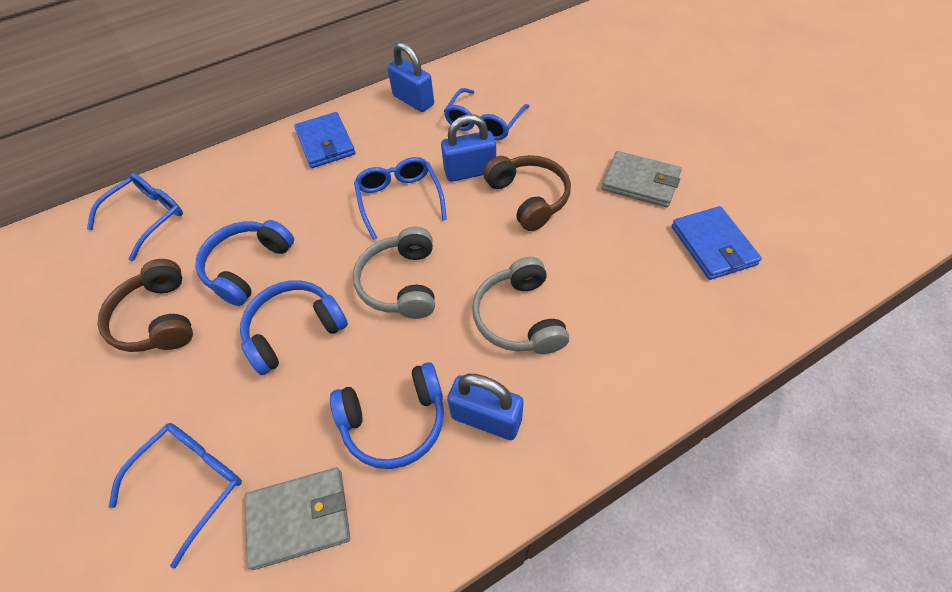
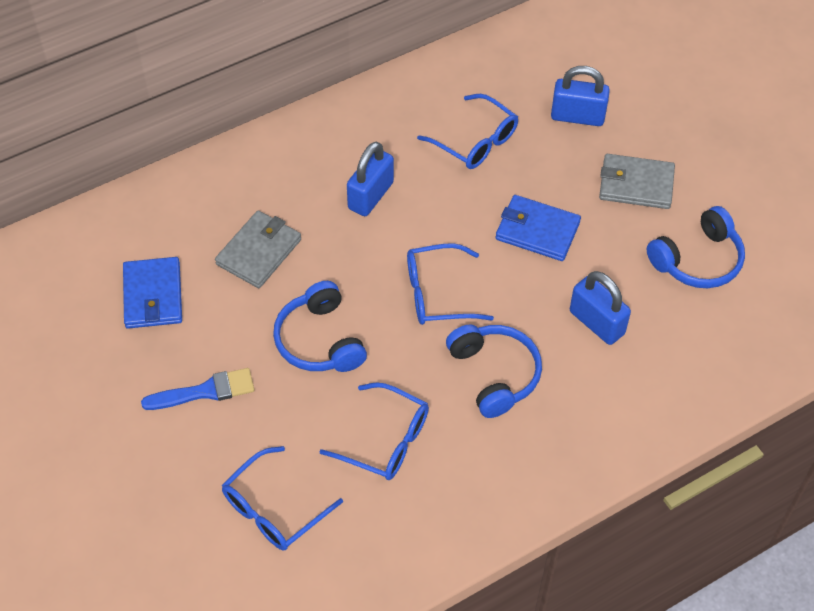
blue brush: none = 0 -> [141,368,254,410] = 1
brown headphones: [98,259,193,352] [483,155,571,231] = 2 -> none = 0
grey headphones: [353,227,435,319] [472,257,569,354] = 2 -> none = 0

